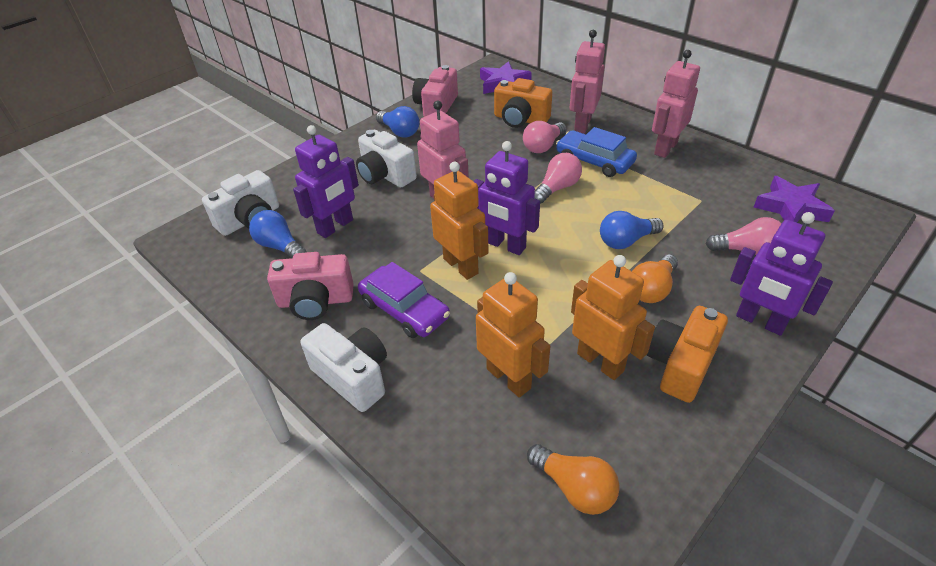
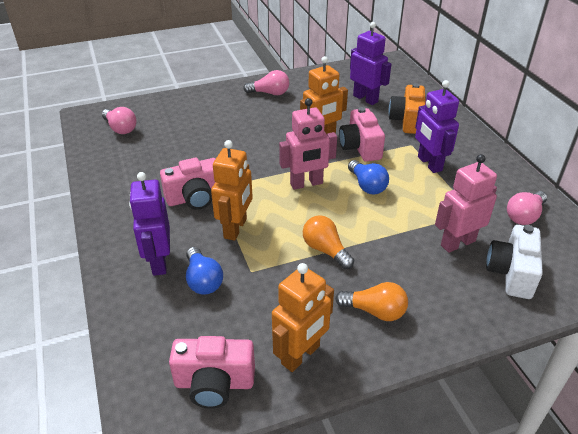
blue car: [556,127,637,177] = 1 -> none = 0
blue light bulb: [249,210,306,258] [376,106,419,138] [600,211,663,249] = 3 -> [186,247,223,294] [348,160,389,194] = 2
orange camera: [494,78,552,128] [647,306,728,403] = 2 -> [388,83,426,134] = 1
pink camera: [267,252,354,320] [412,65,458,117] = 2 -> [160,158,216,210] [169,336,255,409] [339,107,385,162] = 3
pink robot: [417,101,469,198] [570,30,605,134] [652,50,700,158] = 3 -> [279,98,337,190] [435,154,497,253] = 2
purple car: [358,262,450,338] = 1 -> none = 0
purple star: [480,61,532,94] [754,176,835,222] = 2 -> none = 0
white camera: [202,170,279,236] [301,323,387,412] [356,130,417,187] = 3 -> [486,225,543,299] = 1

